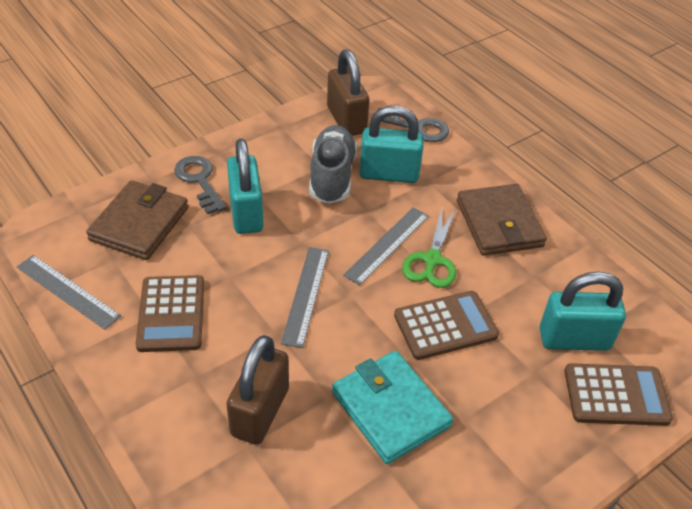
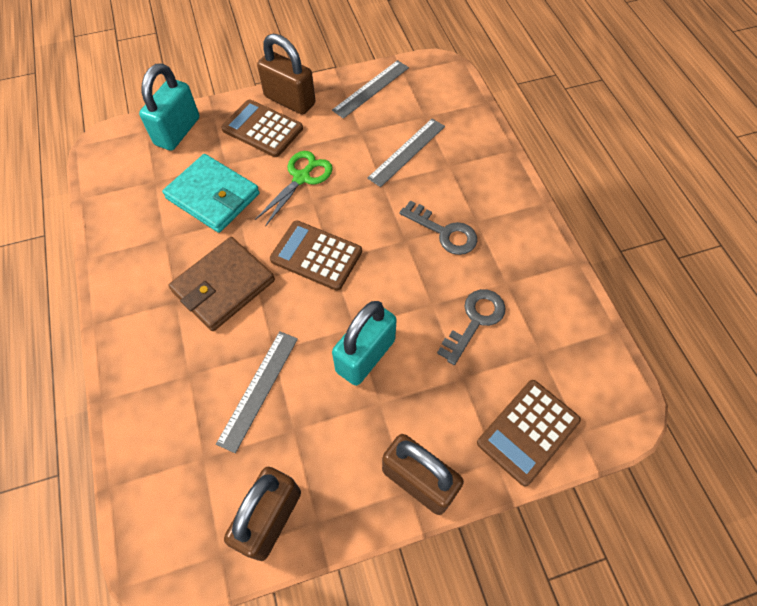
brown padlock: [226,335,289,445] [327,50,369,136] = 2 -> [224,467,301,561] [257,34,316,115] [382,434,464,515] = 3
brown wallet: [86,180,189,260] [457,184,547,256] = 2 -> [168,237,275,331] = 1
grey shoe: [309,125,358,204] = 1 -> none = 0
turquoise padlock: [227,139,264,234] [359,105,423,183] [540,272,626,351] = 3 -> [139,63,199,151] [332,301,397,386] = 2

